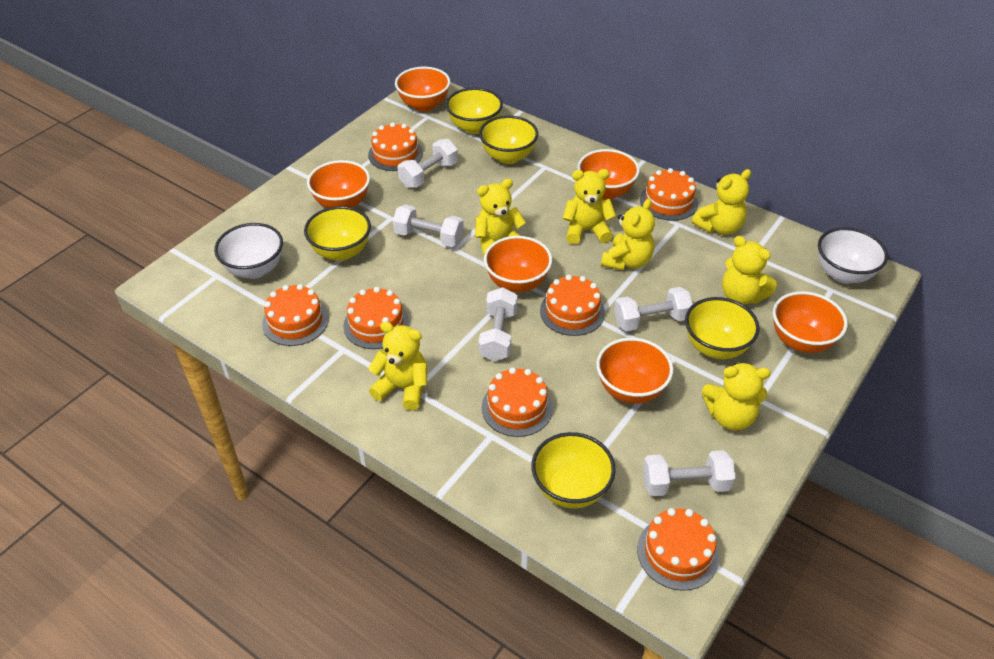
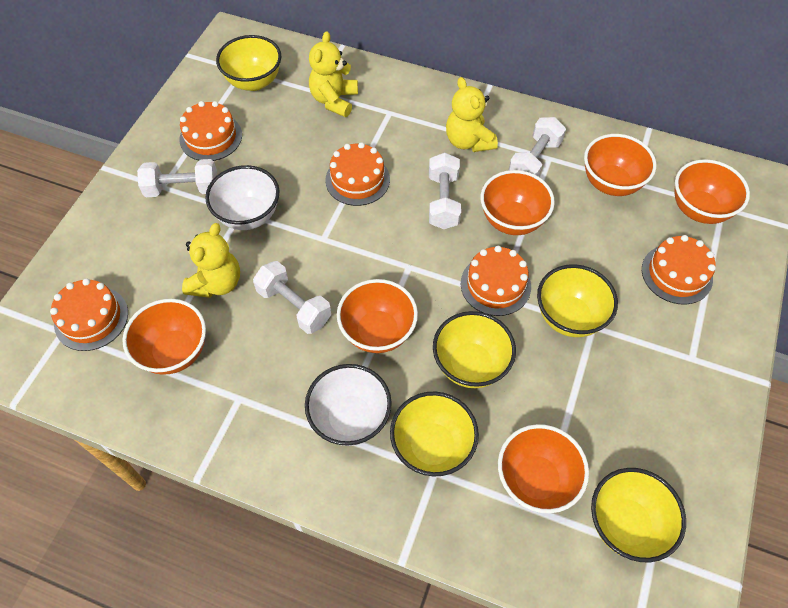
orange cake: [262,284,329,346] [343,287,410,349] [368,122,423,171] [482,367,553,437] [540,275,605,336] [637,508,719,591] [640,168,698,221] = 7 -> [50,278,128,351] [179,101,242,161] [325,142,390,206] [461,246,531,316] [642,235,716,304] = 5
white dumbbell: [393,205,464,247] [398,139,458,188] [479,287,517,361] [614,287,693,331] [643,450,736,496] = 5 -> [137,159,217,197] [253,261,331,334] [429,153,461,229] [508,117,566,177] = 4
yellow teddy bear: [368,322,428,410] [475,179,526,256] [562,169,616,244] [601,199,655,271] [692,169,751,235] [702,362,771,431] [722,236,777,305] = 7 -> [182,223,240,298] [309,31,358,117] [446,77,498,152] = 3

